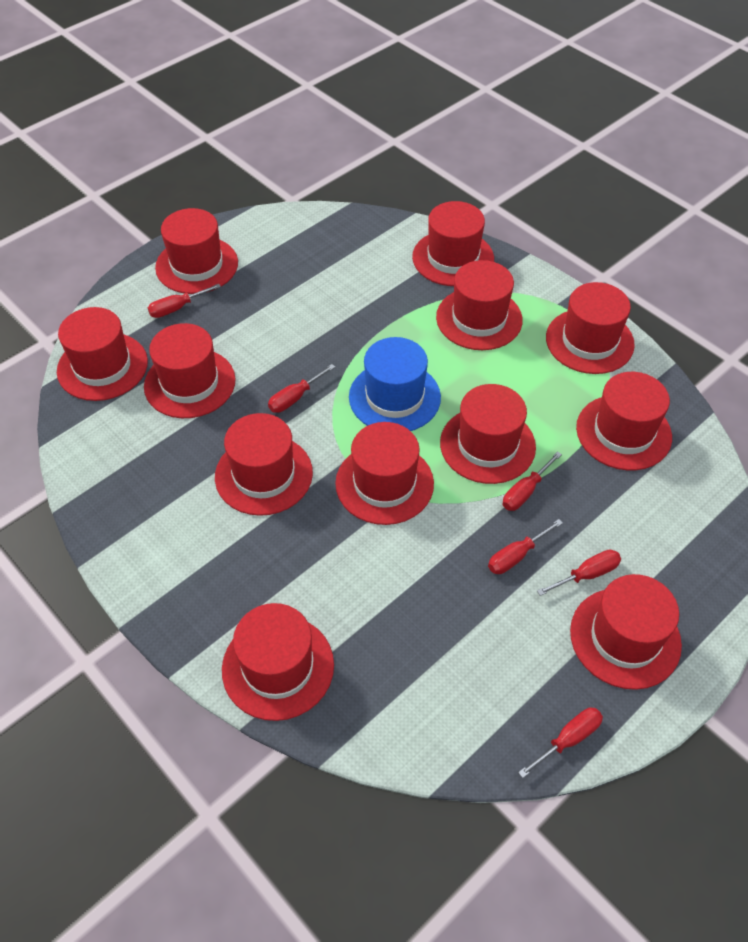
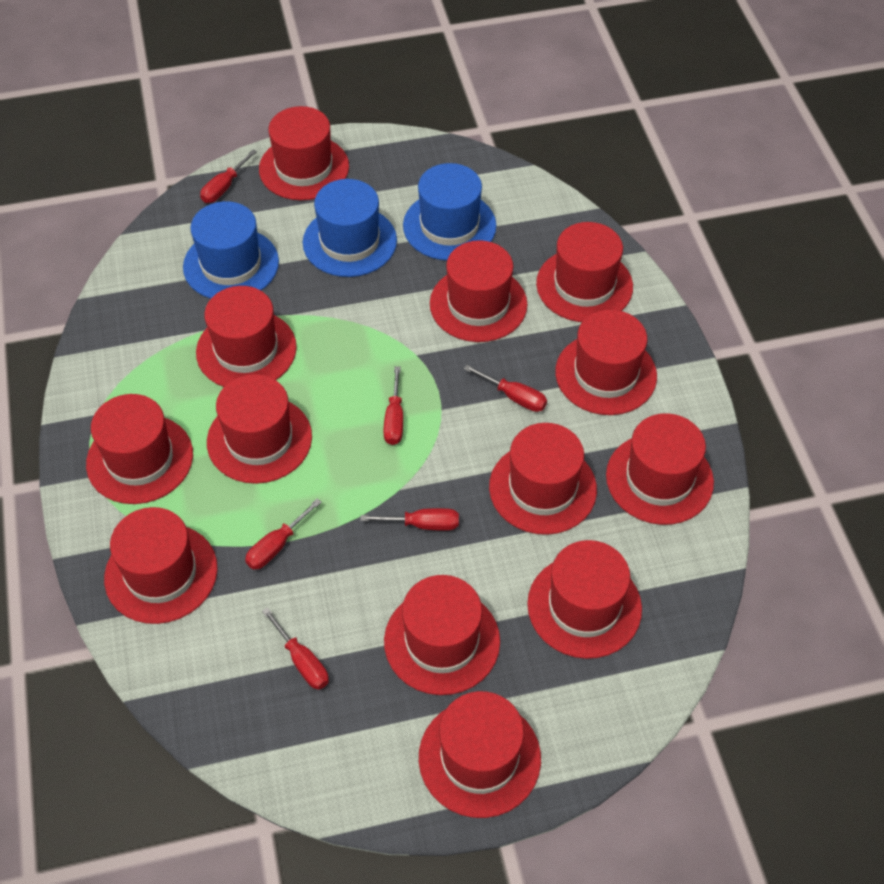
blue hat: [349,337,441,431] = 1 -> [183,201,279,299] [303,179,397,277] [403,163,496,260] = 3
red hat: [57,307,148,401] [144,323,236,418] [155,208,238,294] [215,413,313,516] [222,603,334,721] [335,422,434,525] [412,201,494,286] [436,260,523,350] [440,384,536,484] [546,282,635,374] [570,574,682,690] [576,372,672,470] = 12 -> [86,394,193,504] [104,507,218,624] [196,286,297,387] [207,374,312,484] [259,106,349,200] [384,575,500,695] [419,691,541,818] [430,240,528,342] [489,423,597,535] [527,540,642,659] [536,222,633,322] [555,310,657,415] [606,413,714,525] = 13

